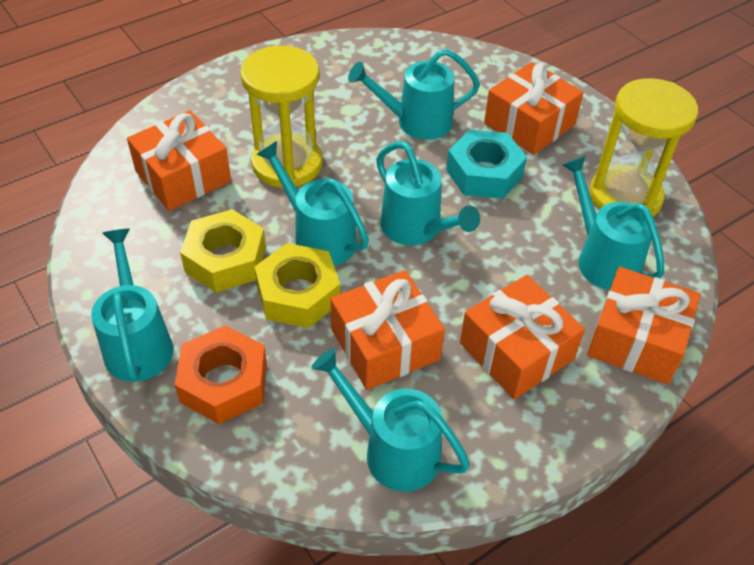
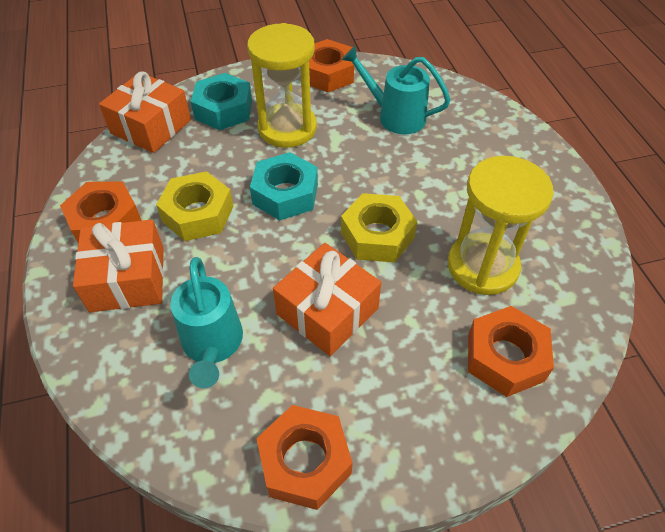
orange gift: [127,110,231,211] [331,270,445,390] [460,275,585,399] [484,62,583,155] [587,267,700,385] = 5 -> [73,220,164,312] [99,71,191,153] [273,243,381,356] = 3
orange nut: [175,325,267,424] = 1 -> [60,181,142,243] [256,405,353,510] [309,39,354,92] [468,306,554,397] = 4
turquoise nut: [446,130,527,199] = 1 -> [191,73,252,130] [250,152,318,220] = 2
turquoise watering can: [91,229,173,382] [256,141,369,266] [311,348,470,492] [348,49,480,140] [376,141,480,245] [562,156,664,290] = 6 -> [170,257,243,388] [342,46,451,134] = 2

